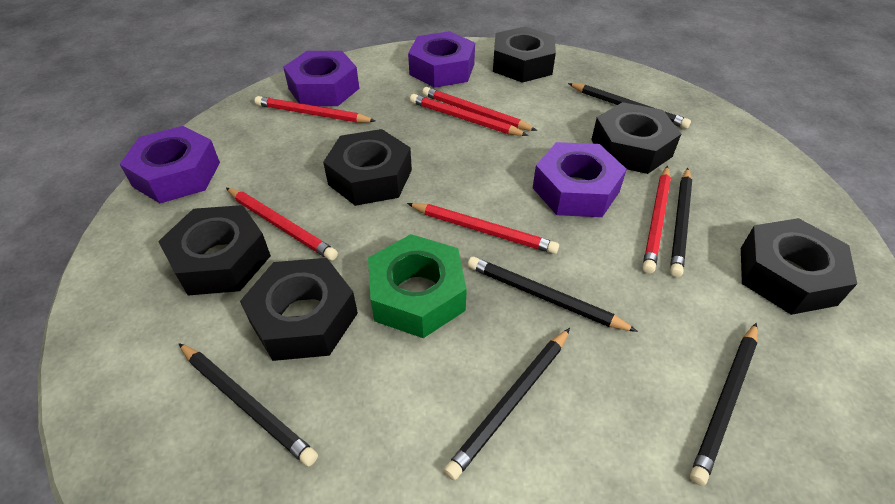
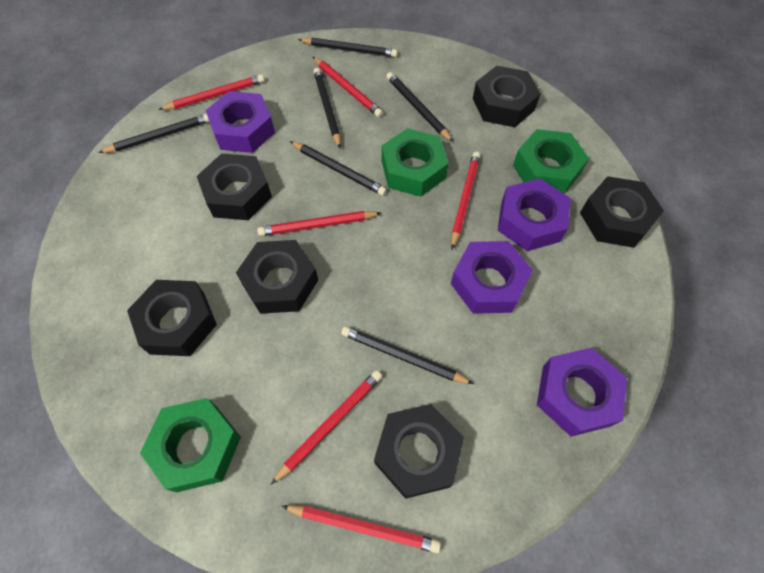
green nut: [368,234,467,338] = 1 -> [140,398,241,492] [382,128,449,197] [513,129,589,194] = 3

